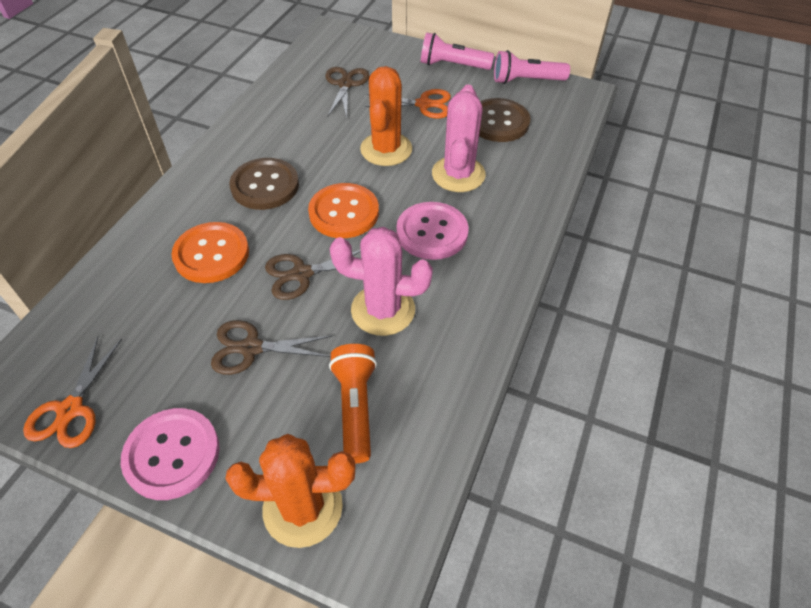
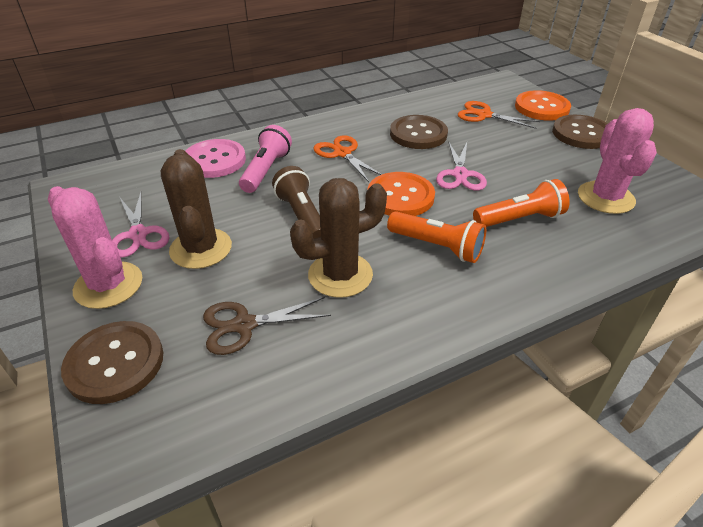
brown button: [229,158,299,210] [479,98,530,142] = 2 -> [61,321,163,404] [390,115,448,149] [552,115,608,149] = 3
brown cactus: none = 0 -> [161,149,232,269] [290,178,387,298] = 2
brown flashlight: none = 0 -> [272,166,321,239] = 1
brown scissors: [211,320,333,375] [265,250,361,300] [325,67,370,118] = 3 -> [203,297,331,355] = 1
orange cactus: [225,434,355,548] [360,66,412,166] = 2 -> none = 0
orange flashlight: [329,344,377,463] = 1 -> [387,211,486,263] [473,179,570,227] = 2
pink button: [121,408,220,500] [396,202,469,260] = 2 -> [185,139,246,178] = 1
pink flashlight: [421,32,494,70] [494,50,570,84] = 2 -> [239,125,292,193] = 1
pink scissors: none = 0 -> [112,192,170,258] [436,141,487,191] = 2

